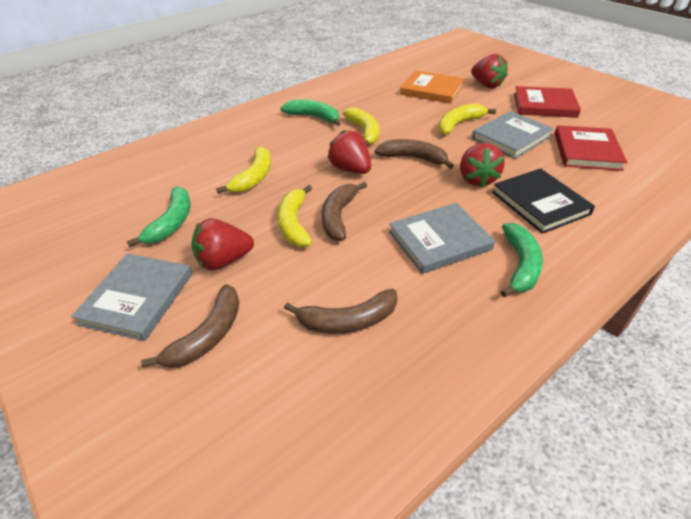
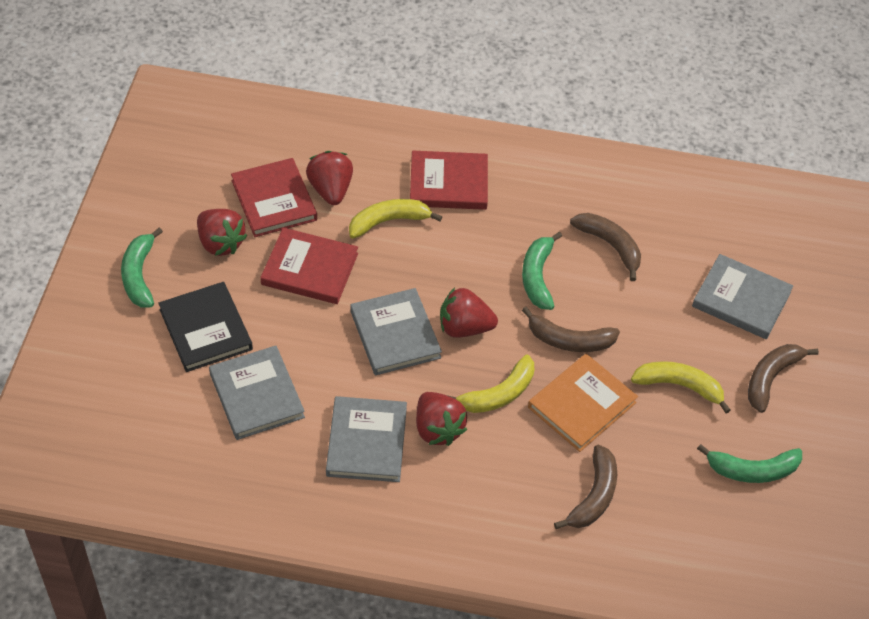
grey book: [71,253,192,341] [389,203,495,274] [472,111,554,159] = 3 -> [209,346,305,440] [326,396,407,482] [350,288,442,376] [692,254,793,339] = 4
red book: [514,86,581,118] [555,125,627,171] = 2 -> [231,158,317,237] [260,228,358,304] [410,151,488,210] = 3
yellow banana: [216,146,271,194] [277,185,312,247] [343,107,379,145] [438,104,496,135] = 4 -> [349,199,442,239] [447,355,534,413] [631,361,731,413] = 3

